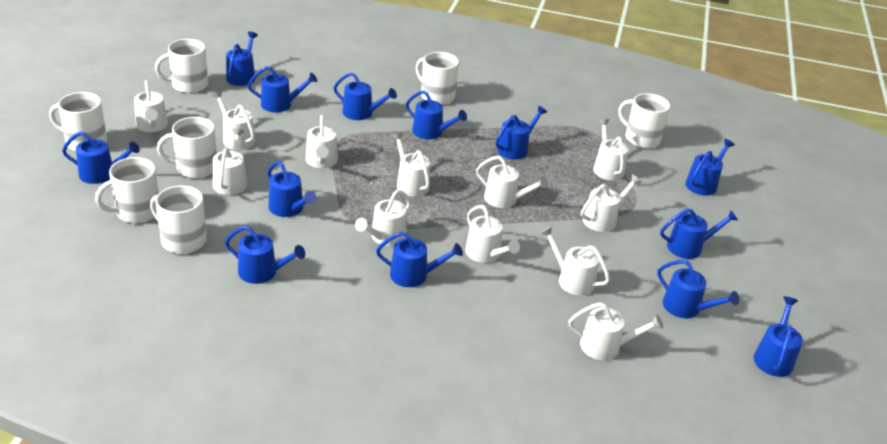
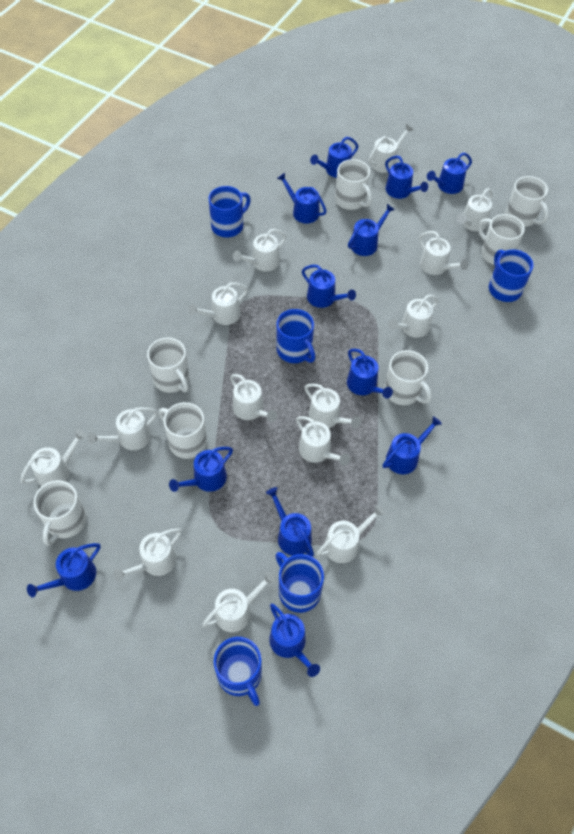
blue mug: none = 0 -> [209,186,251,238] [214,637,262,706] [276,309,315,363] [276,552,324,613] [489,249,534,302] = 5
blue watering can: [62,131,140,184] [225,226,305,284] [226,32,258,86] [248,66,317,112] [267,161,317,217] [333,72,397,120] [376,232,463,287] [406,90,467,139] [496,106,547,160] [657,260,739,318] [660,208,738,259] [685,139,735,196] [754,297,803,377] = 13 -> [27,543,100,597] [169,447,233,492] [266,487,314,557] [269,603,320,677] [277,173,327,224] [302,264,356,308] [310,137,359,178] [347,349,393,398] [348,204,395,256] [383,416,442,474] [385,156,428,199] [427,153,472,194] = 12
white watering can: [134,80,168,132] [211,90,255,150] [213,128,247,195] [306,115,338,168] [355,190,411,246] [391,132,430,197] [465,205,520,263] [476,156,548,208] [541,226,610,296] [569,302,663,361] [581,174,642,232] [593,119,628,181] = 12 -> [20,429,86,487] [88,407,158,450] [113,528,181,582] [188,282,248,325] [203,572,276,632] [230,374,277,422] [233,229,286,271] [296,416,350,466] [304,384,361,428] [317,505,385,563] [368,124,413,173] [388,295,438,338] [419,231,469,275] [457,188,493,231] = 14

